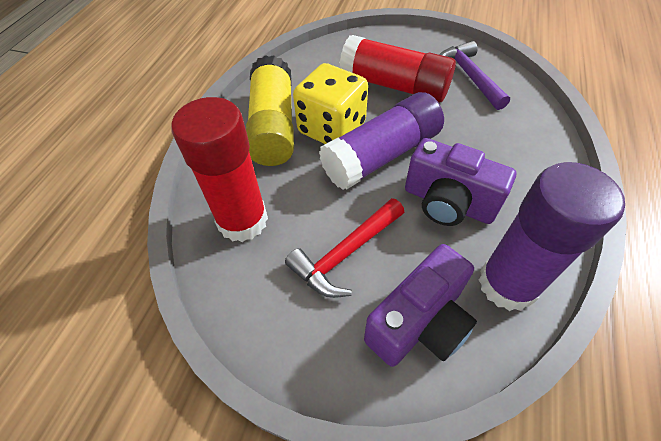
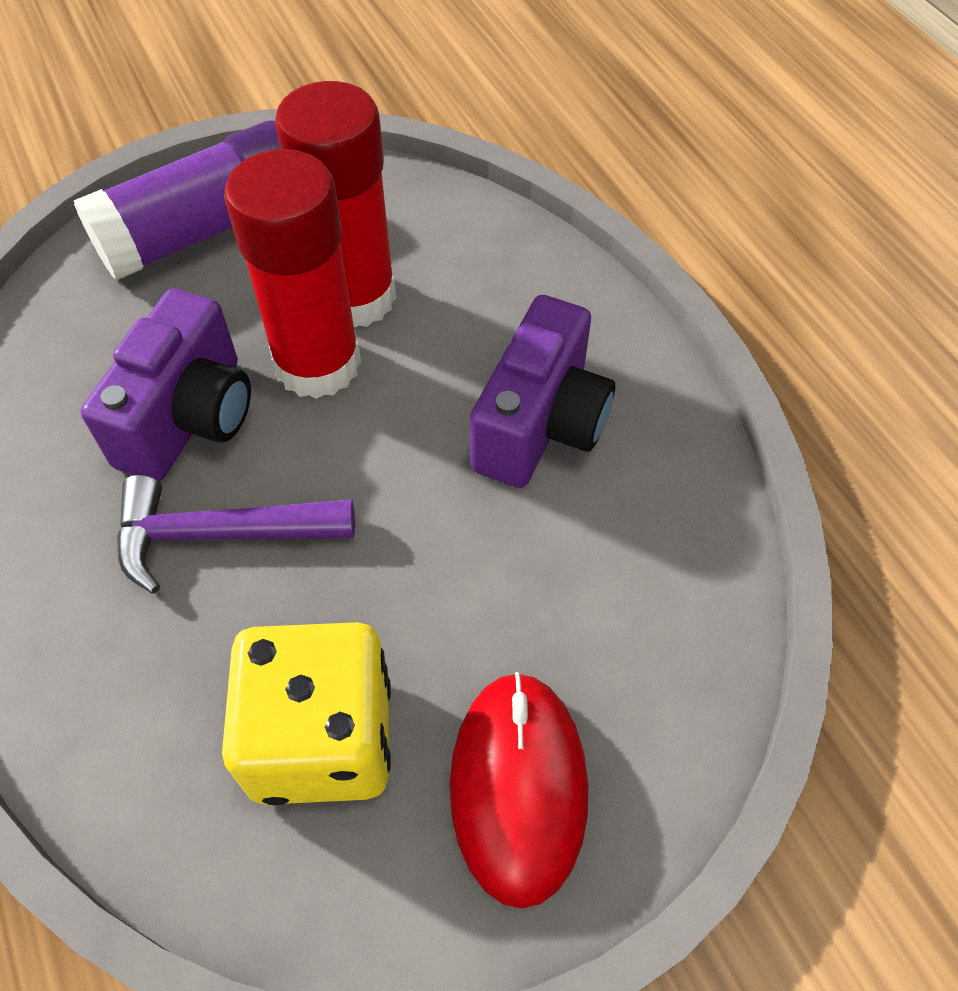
purple glue stick: [319,92,444,190] [479,162,625,311] = 2 -> [74,120,280,281] = 1
red hammer: [285,198,405,298] = 1 -> none = 0
red mouse: none = 0 -> [449,672,588,909] = 1
yellow glue stick: [246,55,294,166] = 1 -> none = 0

